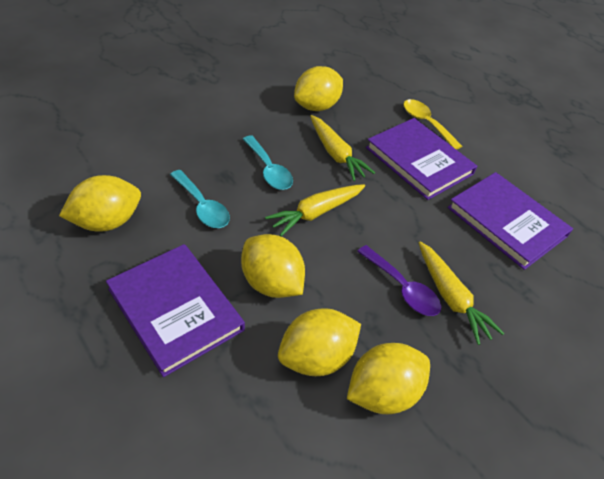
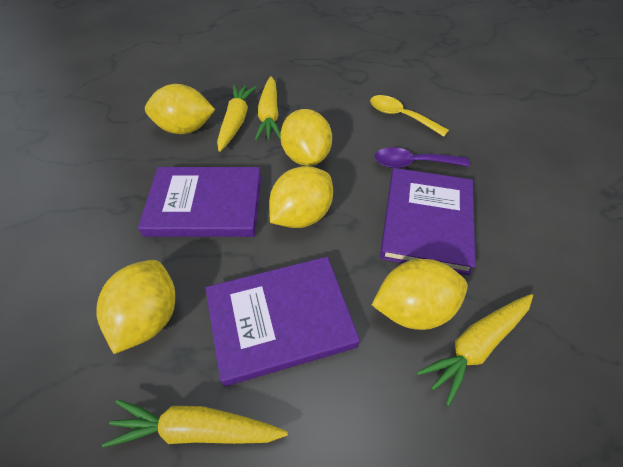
turquoise spoon: [170,170,230,228] [243,135,293,190] = 2 -> none = 0
yellow carrot: [265,184,365,236] [310,115,375,181] [418,241,504,345] = 3 -> [102,400,288,448] [217,85,256,152] [255,76,281,140] [417,294,533,406] = 4

